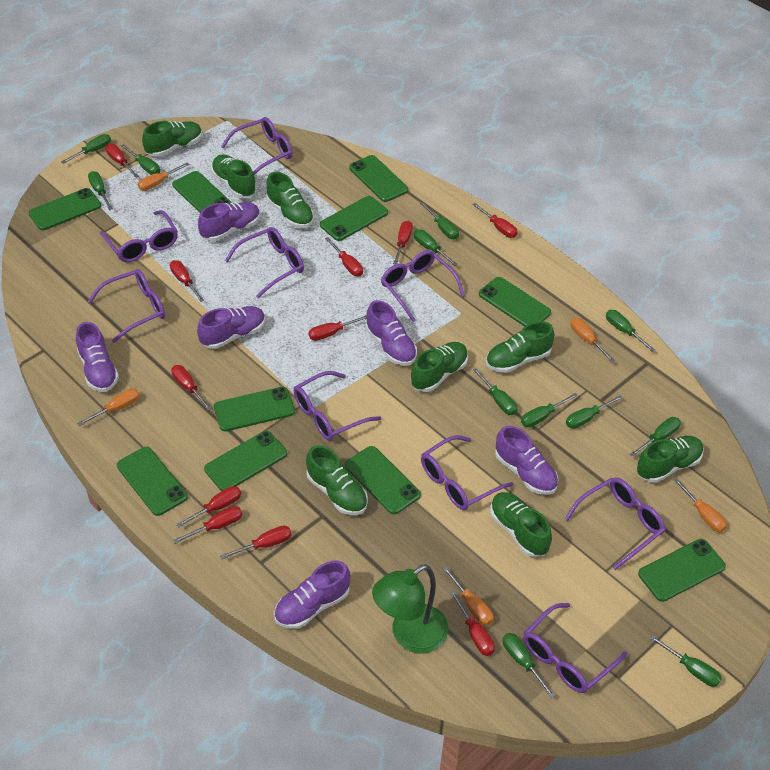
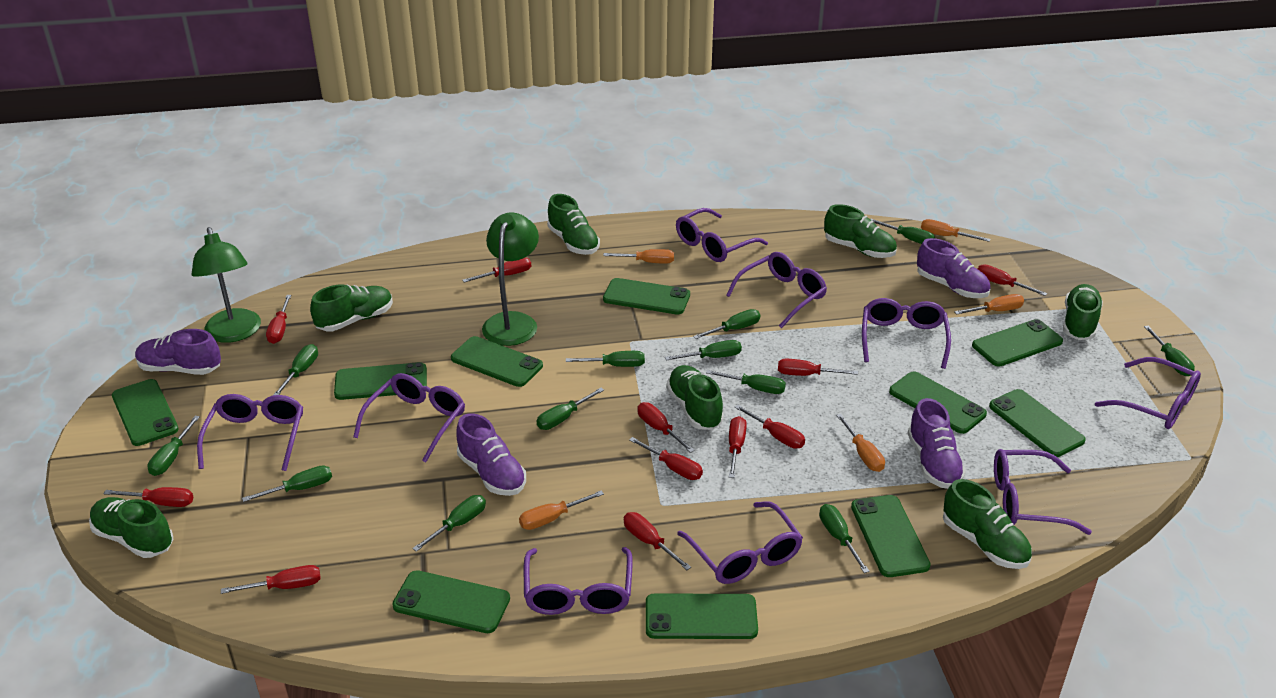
green lamp: [372,564,448,653] = 1 -> [191,227,261,343] [482,213,539,346] = 2
green shoe: [142,121,202,157] [211,155,257,198] [266,172,314,228] [306,445,368,515] [411,342,468,392] [486,321,555,373] [490,492,552,557] [636,436,704,483] = 8 -> [89,497,174,558] [310,284,393,331] [547,194,600,255] [666,365,724,430] [824,204,897,258] [943,479,1032,569] [1063,284,1103,340] = 7
purple shoe: [76,322,119,392] [197,306,265,349] [198,202,260,241] [274,560,350,629] [366,300,417,366] [495,426,558,495] = 6 -> [135,329,221,375] [456,413,526,496] [907,398,966,489] [917,238,990,298] = 4

